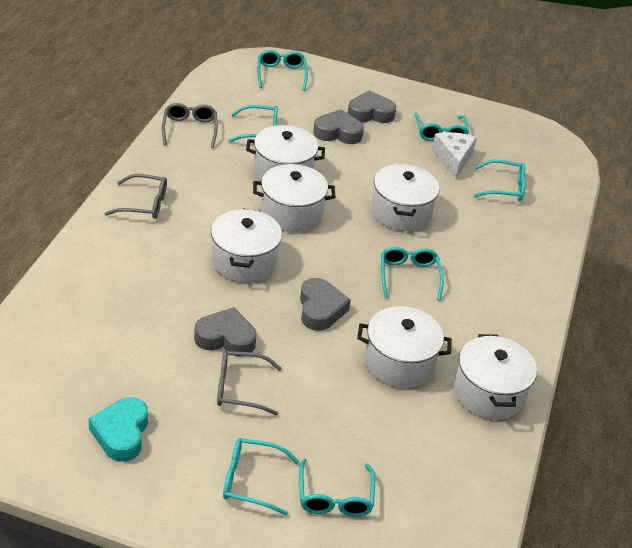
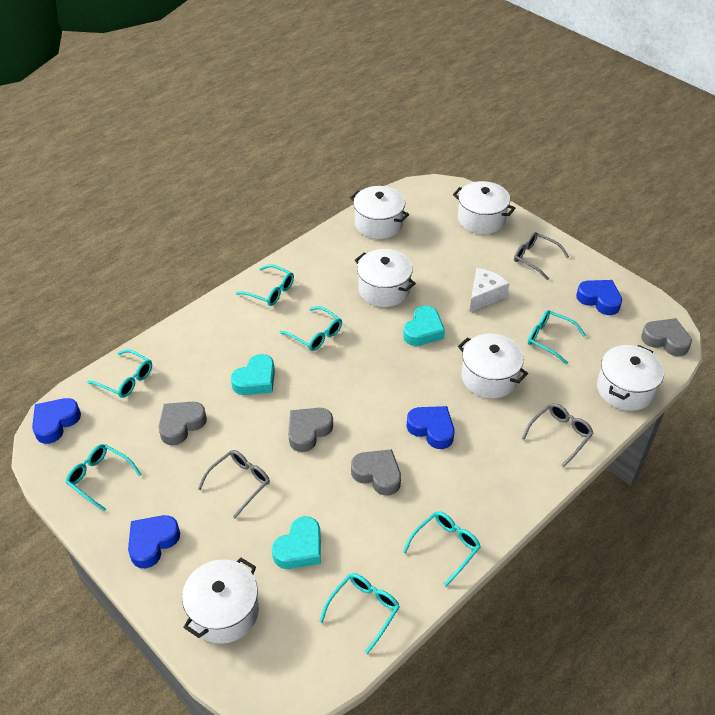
blue heart: none = 0 -> [32,398,81,444] [128,515,180,568] [406,406,454,449] [576,280,622,315] = 4
turquoise heart: [88,397,148,462] = 1 -> [231,354,275,395] [272,516,321,569] [403,306,445,346] = 3

